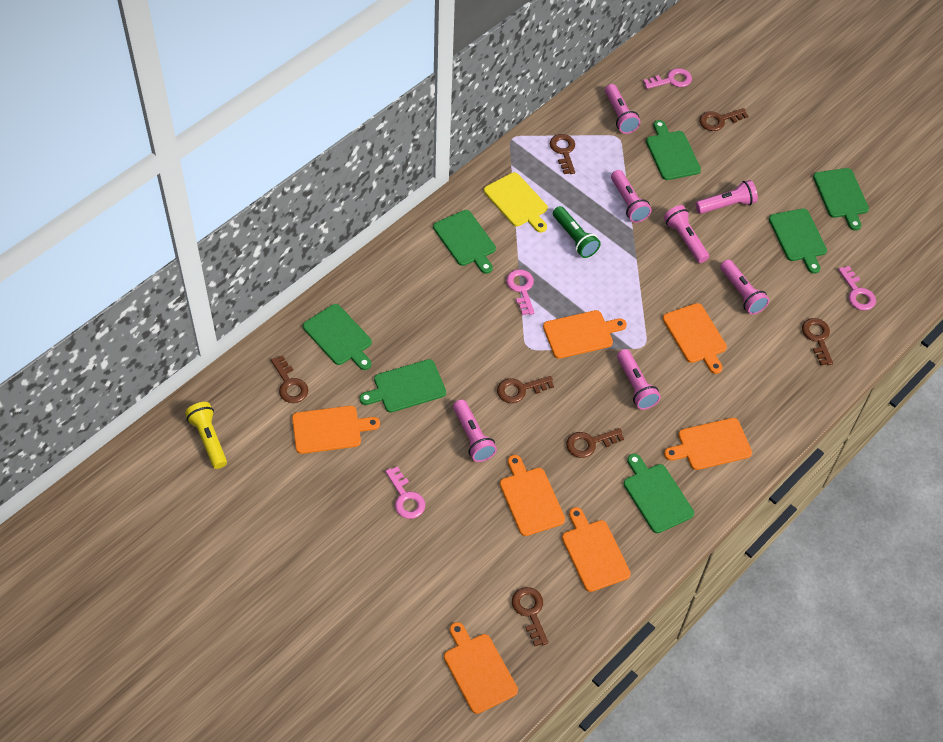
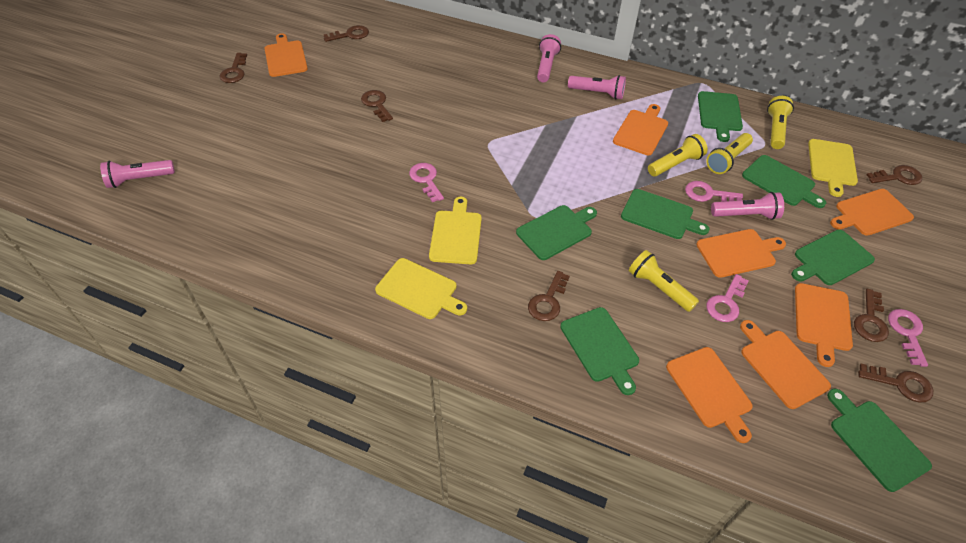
green flashlight: [553,206,601,258] = 1 -> none = 0
pink flashlight: [453,400,497,462] [605,84,641,134] [611,170,652,223] [617,349,661,410] [664,205,709,263] [695,180,758,214] [720,260,769,315] = 7 -> [100,160,175,188] [537,34,561,82] [568,75,626,100] [711,192,784,220] = 4
yellow cutting board: [484,172,548,233] = 1 -> [375,258,467,319] [429,197,482,264] [808,139,858,197] = 3
yellow flashlight: [185,402,227,469] = 1 -> [629,250,699,312] [648,134,708,176] [706,133,753,174] [767,96,794,149] = 4

